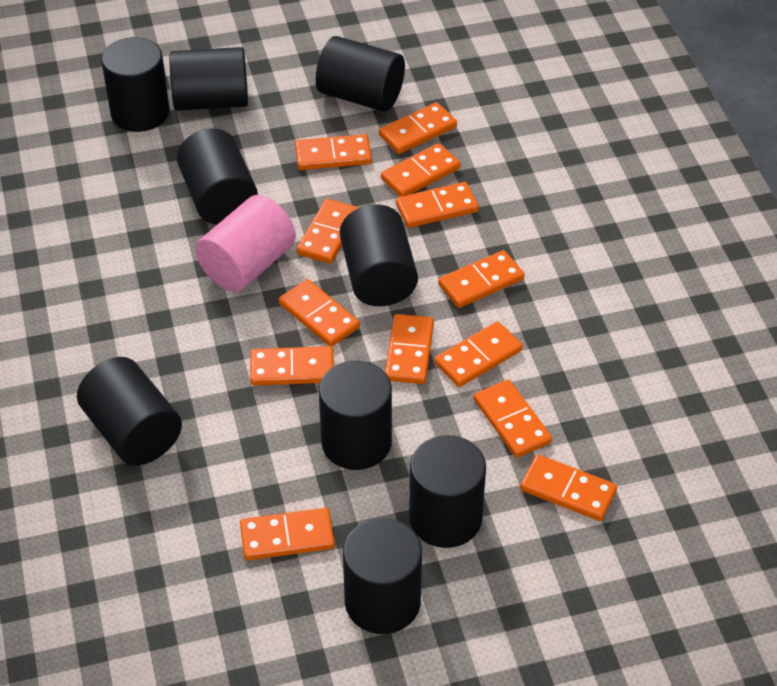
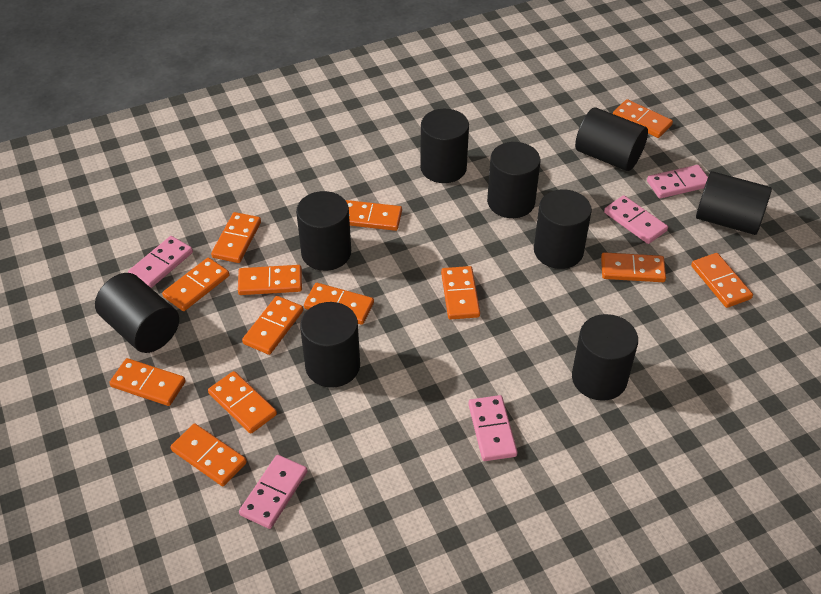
pink cylinder: [195,195,296,292] = 1 -> none = 0
pink domino: none = 0 -> [128,236,193,288] [239,455,308,529] [468,395,518,461] [604,195,668,244] [647,165,708,199] = 5

